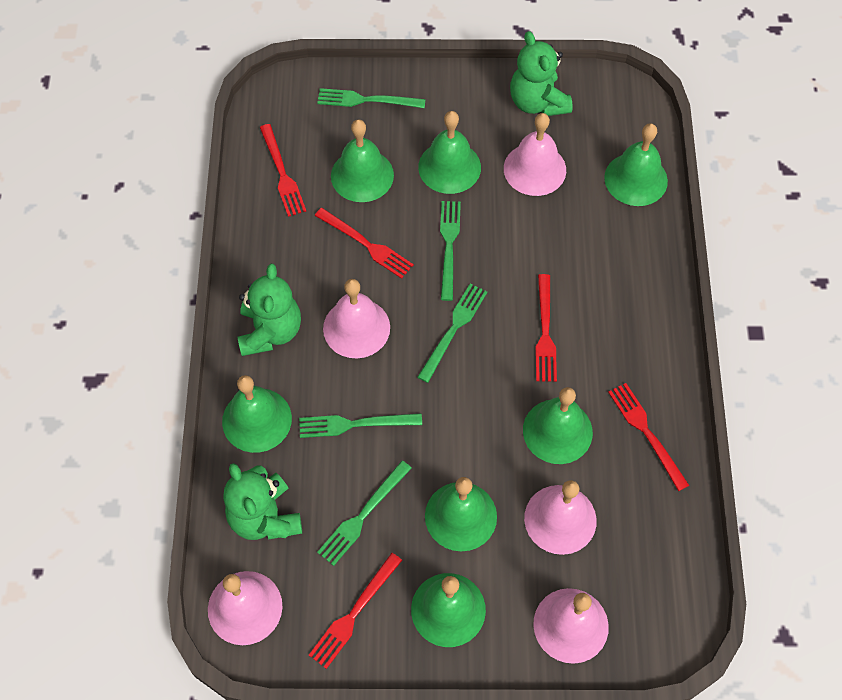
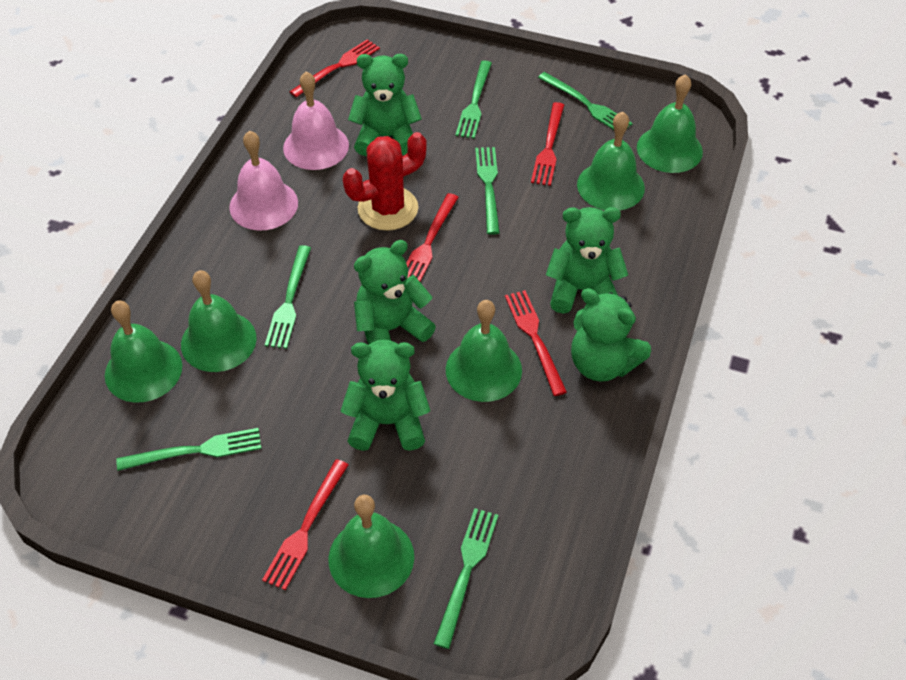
green bell: [222,375,292,453] [331,119,394,202] [411,573,486,647] [418,111,481,194] [425,477,497,552] [523,387,593,464] [604,123,668,206] = 7 -> [105,300,182,403] [181,270,257,372] [328,495,414,598] [446,300,522,402] [577,112,645,211] [637,74,703,173] = 6
green fork: [299,413,422,438] [317,88,426,108] [317,461,412,566] [418,284,488,383] [440,201,461,301] = 5 -> [116,428,262,471] [265,245,311,349] [434,508,499,649] [455,60,492,139] [475,147,500,235] [538,72,633,130] = 6
green teddy bear: [223,463,302,540] [238,264,301,356] [510,31,573,116] = 3 -> [340,340,431,451] [348,54,422,156] [354,240,436,345] [546,207,628,314] [571,288,651,382] = 5
pink bell: [208,571,283,645] [323,279,390,358] [504,113,566,196] [524,480,597,555] [533,588,609,664] = 5 -> [229,131,298,231] [283,71,349,170] = 2
red cactus: none = 0 -> [343,132,427,231] = 1

